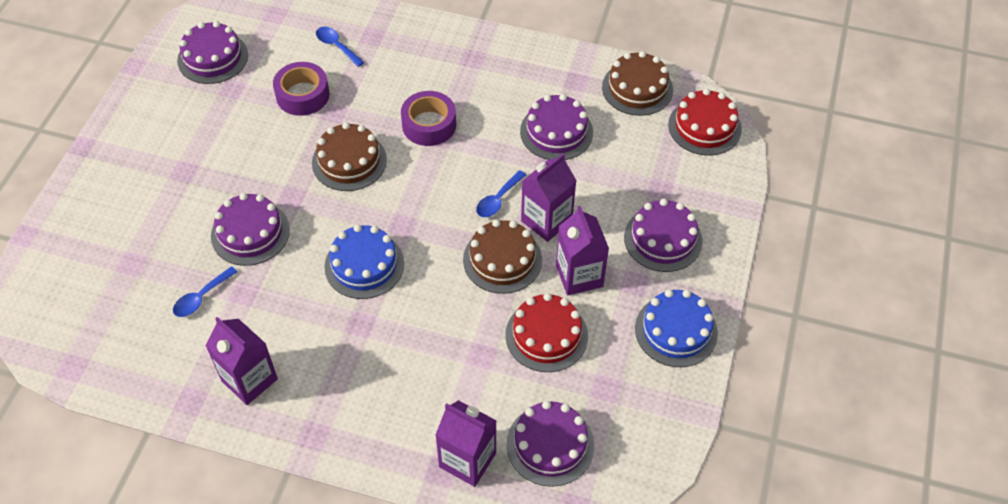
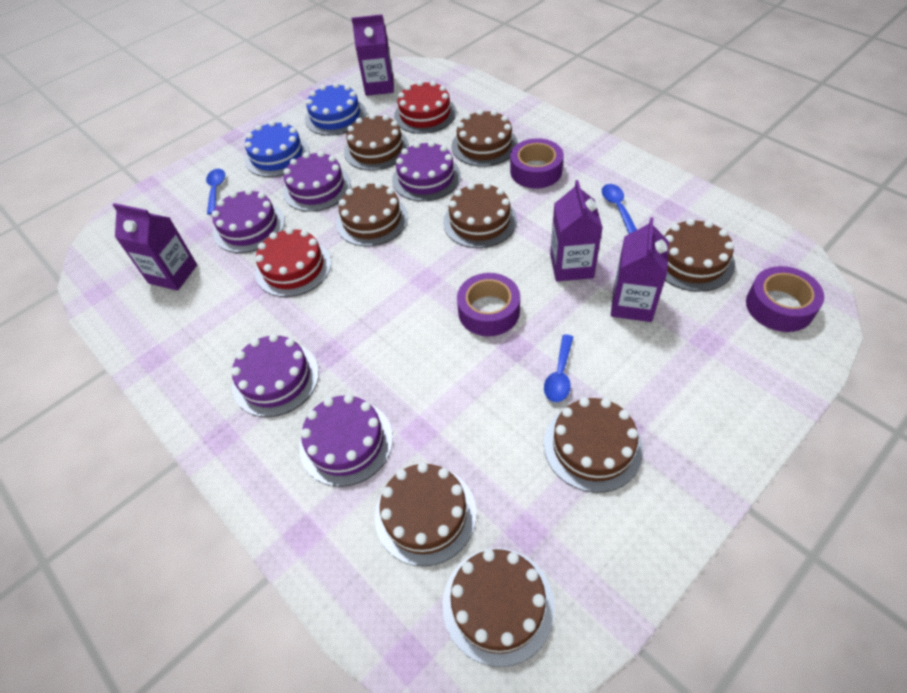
brown cake: [312,122,387,191] [463,219,542,294] [602,51,673,116] = 3 -> [336,182,408,246] [344,114,409,171] [375,462,477,566] [442,548,555,667] [443,182,517,248] [452,109,518,167] [544,397,643,493] [664,218,735,292] = 8
purple tape: [273,62,329,116] [401,91,456,146] = 2 -> [457,273,520,336] [510,138,564,189] [746,266,824,332] = 3

